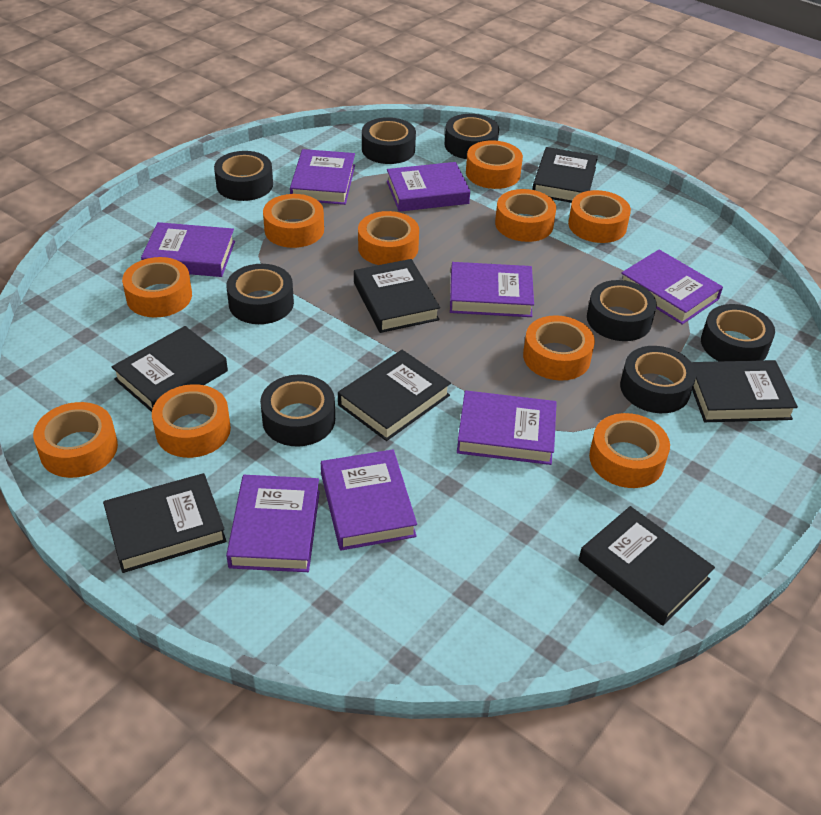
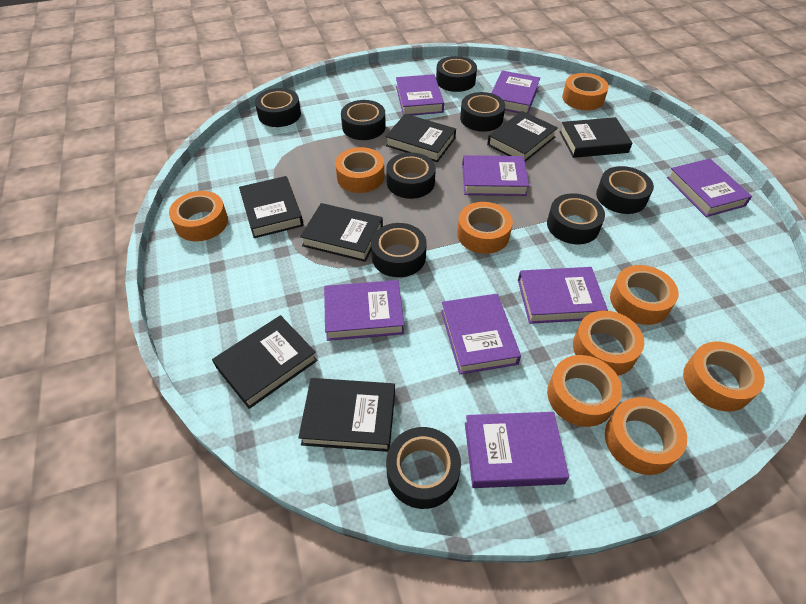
black tape: [214,151,273,201] [227,264,294,324] [260,375,335,446] [362,117,416,164] [445,114,499,159] [587,280,657,341] [620,346,696,413] [701,304,775,361] = 8 -> [255,88,301,127] [341,100,386,140] [371,223,427,277] [386,152,436,199] [386,427,461,509] [436,56,477,92] [460,92,505,132] [547,193,605,244] [596,166,654,214] = 9
orange tape: [33,402,118,478] [122,257,192,317] [152,384,231,458] [263,194,324,248] [358,211,419,265] [466,140,523,189] [495,189,556,242] [523,315,595,381] [568,190,631,243] [589,413,670,488] = 10 -> [169,191,228,241] [335,147,385,193] [457,202,513,254] [547,355,622,427] [562,73,609,110] [573,311,644,376] [605,397,687,475] [610,265,679,325] [683,342,765,411] = 9

